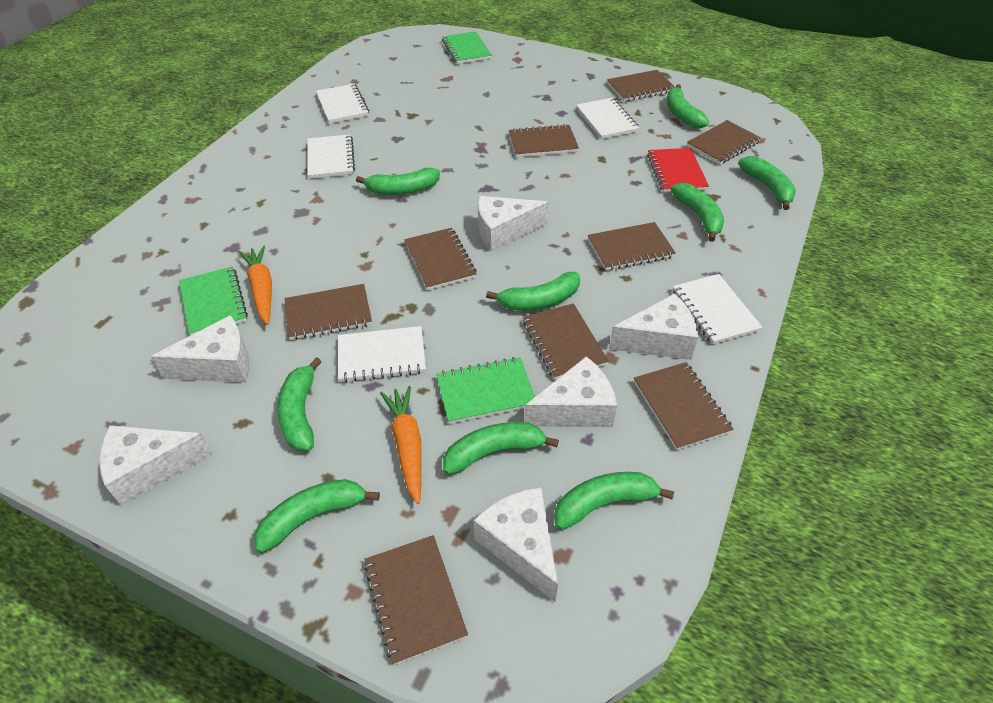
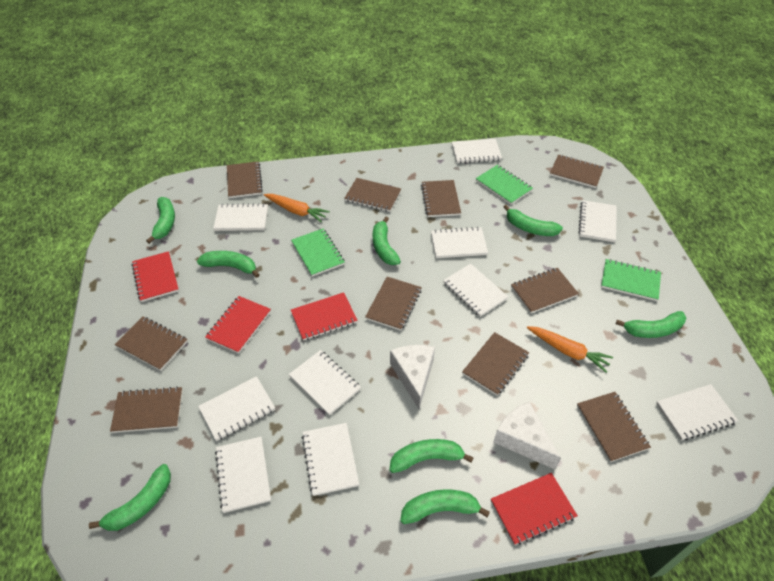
brown notebook: [285,284,372,340] [364,535,468,665] [405,228,477,290] [509,124,579,157] [523,303,609,380] [588,222,676,271] [607,70,675,102] [634,362,733,450] [687,120,761,164] = 9 -> [110,386,183,433] [115,316,188,371] [227,161,263,198] [344,178,401,212] [365,277,422,331] [421,180,461,217] [462,332,529,396] [511,268,579,313] [550,154,604,188] [577,392,651,462] = 10
green banana: [254,479,380,553] [277,357,322,451] [356,168,440,195] [443,422,559,475] [486,272,580,311] [554,472,674,530] [667,84,709,128] [671,183,724,242] [738,156,796,210] = 9 -> [89,464,171,531] [146,197,175,244] [197,251,260,278] [373,217,401,265] [390,439,474,473] [400,489,490,524] [504,205,563,236] [616,311,686,338] = 8
red notebook: [647,148,709,192] = 1 -> [132,251,179,302] [205,296,271,353] [291,292,358,341] [491,473,578,545] = 4
white cheese: [99,425,213,506] [151,315,250,383] [473,487,558,602] [478,196,548,252] [524,356,617,427] [609,293,698,360] = 6 -> [390,345,435,409] [493,402,561,469] = 2
white notebook: [307,134,355,179] [316,84,369,124] [338,326,426,383] [576,98,639,139] [673,274,763,344] = 5 -> [198,376,275,441] [213,203,268,231] [215,437,271,513] [289,350,361,415] [302,423,359,496] [431,227,488,258] [443,264,508,317] [452,139,502,163] [579,200,617,242] [656,384,738,441] = 10

